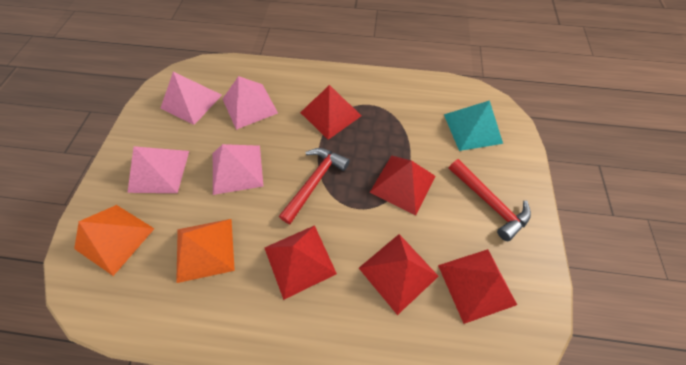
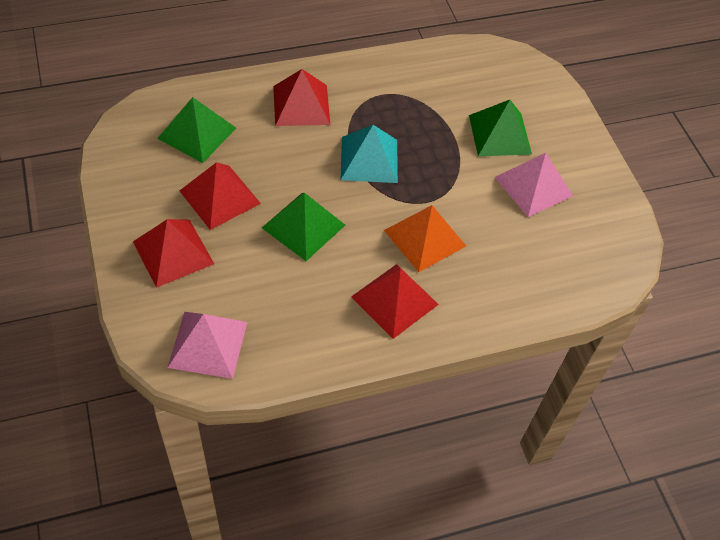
green pyramid: none = 0 -> [157,97,236,163] [262,193,345,261] [469,100,532,156] = 3
orange pyramid: [74,205,155,276] [176,219,235,283] = 2 -> [384,205,466,272] = 1
pink pyramid: [127,146,189,193] [160,72,222,125] [213,144,263,195] [223,76,278,130] = 4 -> [167,312,247,379] [495,153,573,217] = 2
red hammer: [279,148,350,224] [448,159,531,241] = 2 -> none = 0
red pyramid: [265,225,337,300] [300,85,362,140] [359,234,439,315] [370,155,435,216] [438,249,517,324] = 5 -> [133,219,214,288] [180,162,261,230] [273,69,330,126] [351,264,439,339] = 4

